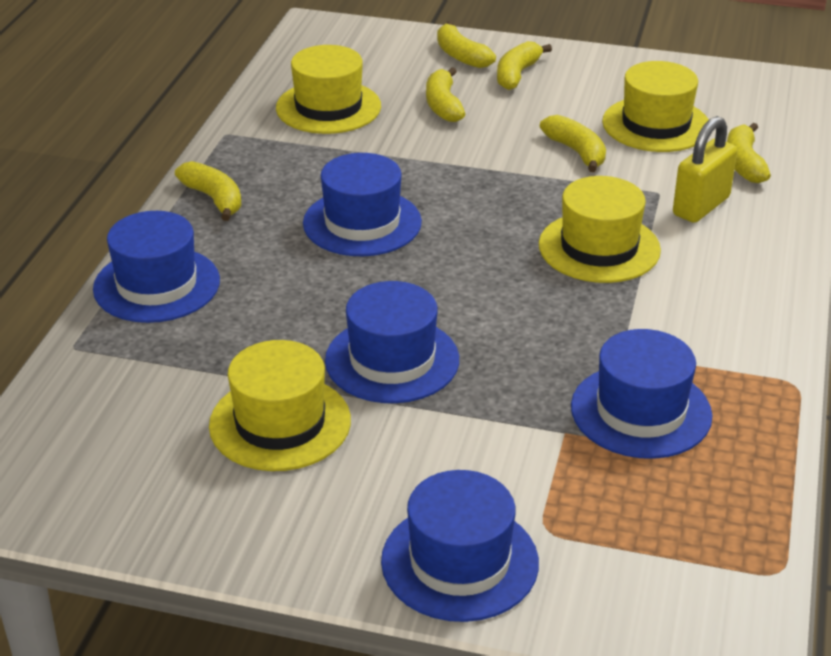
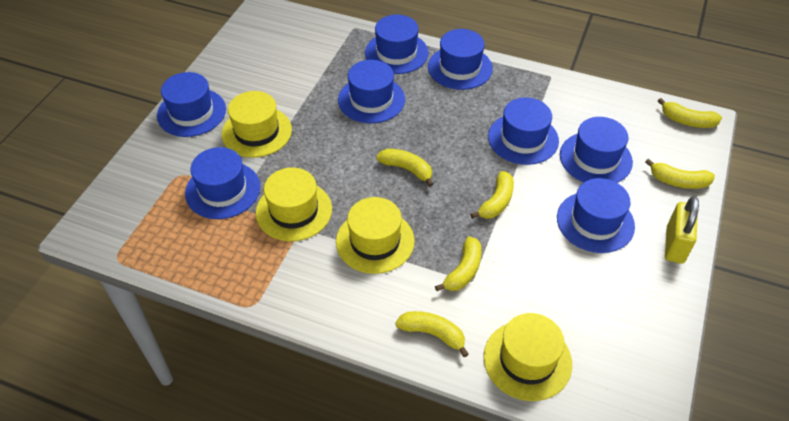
blue hat: [93,211,220,323] [303,153,422,256] [325,281,459,403] [381,470,539,622] [571,329,712,459] = 5 -> [157,72,226,137] [185,147,260,219] [338,60,405,123] [365,15,428,74] [428,29,493,90] [488,98,559,165] [557,178,635,253] [560,117,633,183] = 8

